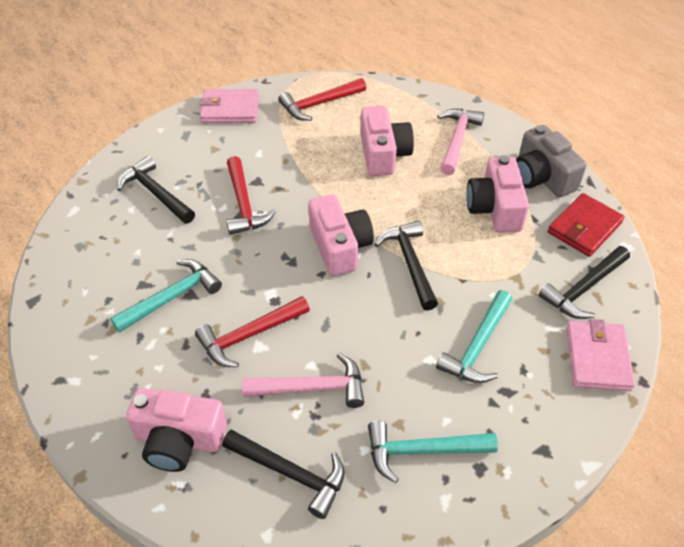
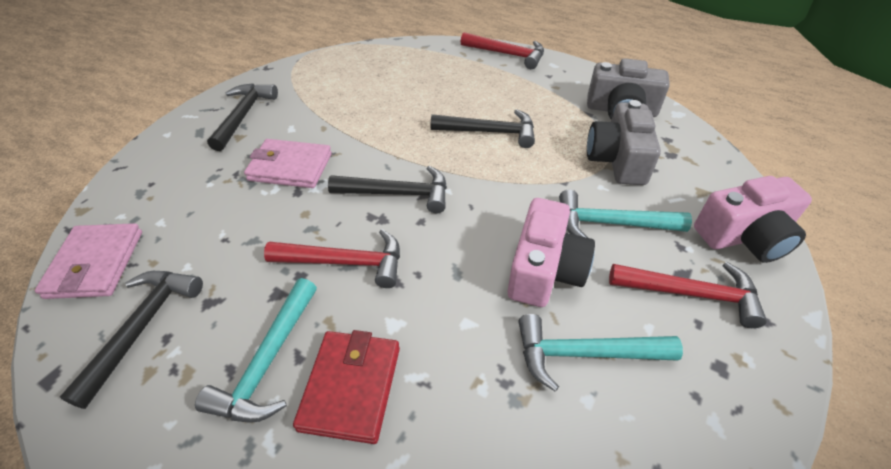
grey camera: [516,125,587,198] = 1 -> [587,58,670,120] [587,100,661,185] = 2
pink camera: [126,388,227,472] [309,194,374,276] [361,106,414,176] [466,155,529,233] = 4 -> [508,198,595,307] [694,176,812,263] = 2
pink hammer: [242,353,364,408] [437,109,484,175] = 2 -> none = 0

